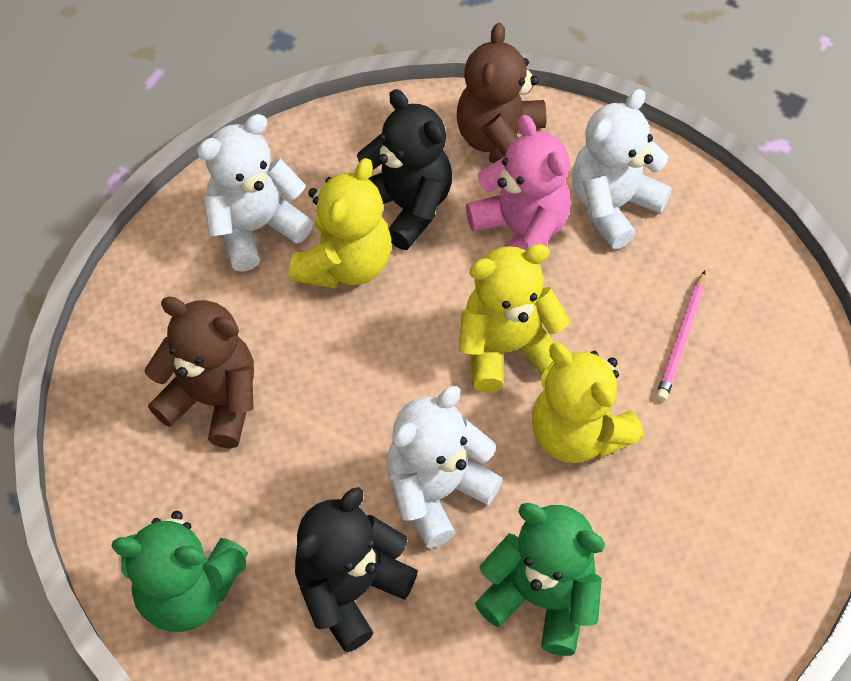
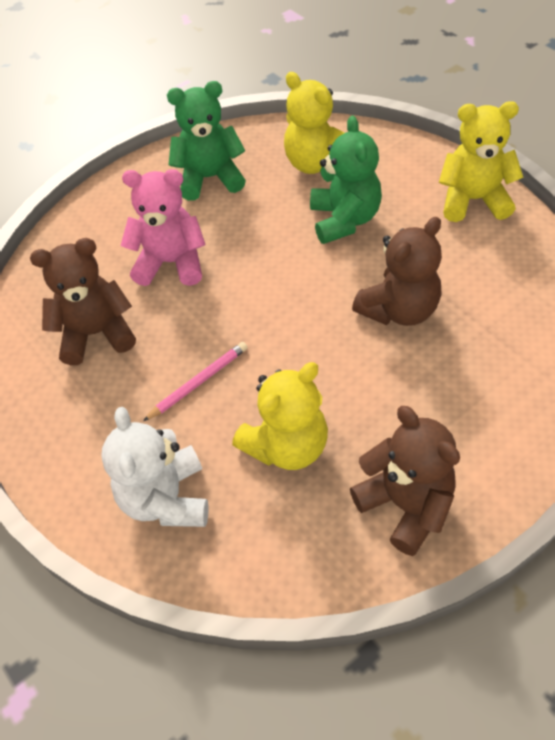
black teddy bear: [295,487,418,652] [357,89,452,250] = 2 -> none = 0
brown teddy bear: [145,296,254,448] [457,23,547,163] = 2 -> [30,238,136,365] [350,406,460,556] [352,217,442,326] = 3
white teddy bear: [197,114,313,272] [386,386,503,548] [572,89,672,249] = 3 -> [101,407,208,527] = 1

